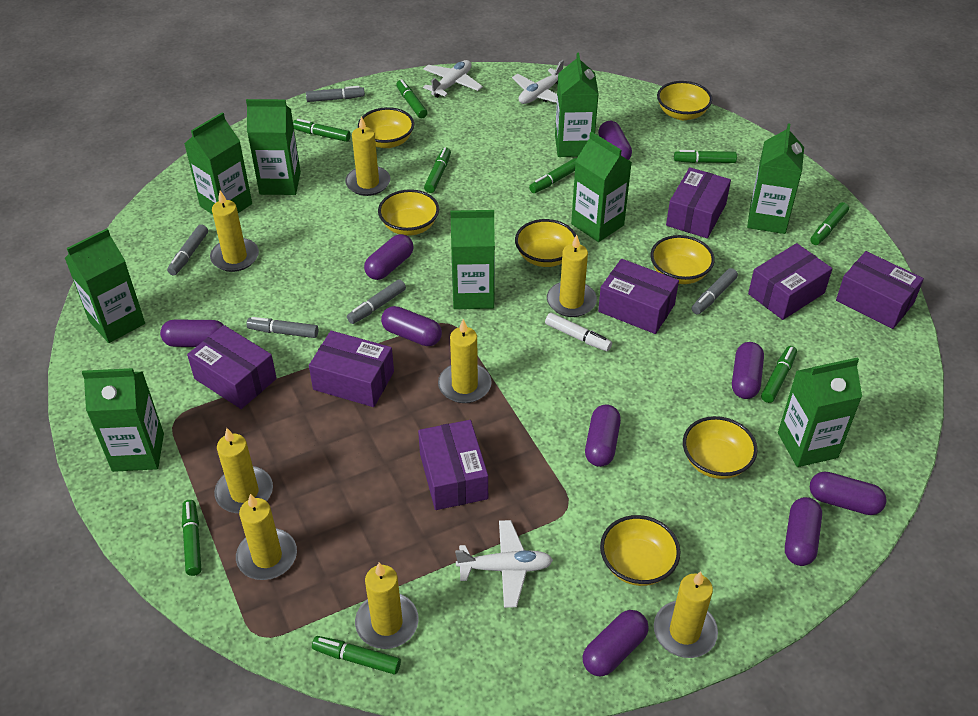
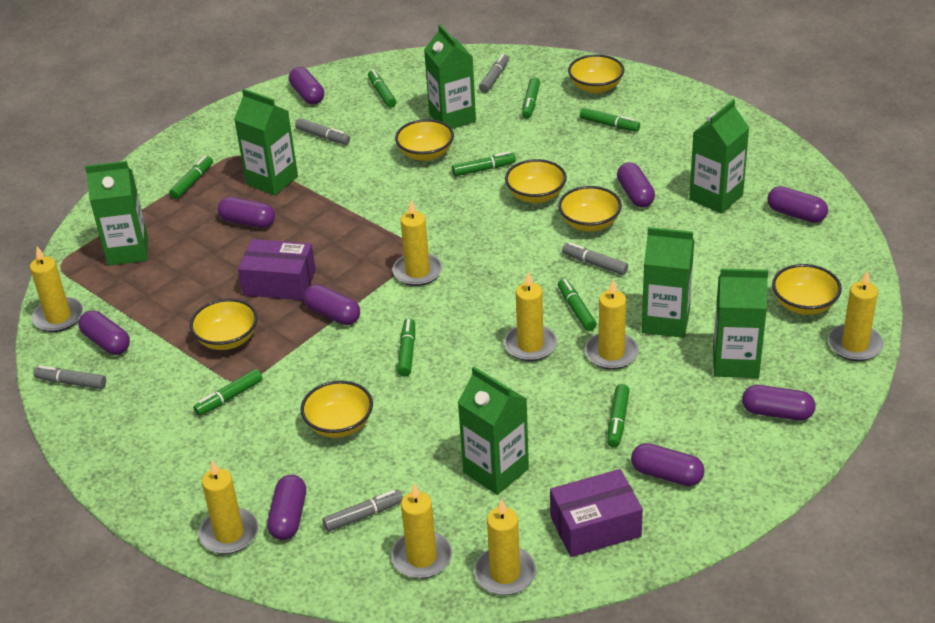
green carton: [65,229,145,343] [82,368,164,472] [184,112,252,215] [246,99,301,195] [451,210,495,309] [555,53,599,157] [571,132,632,242] [747,123,804,234] [778,357,862,467] = 9 -> [85,161,148,266] [234,89,298,196] [424,24,476,129] [458,367,529,495] [642,227,694,338] [689,99,749,214] [713,268,768,378] = 7
purple box: [187,325,277,409] [309,331,394,407] [418,420,488,510] [598,259,679,334] [666,167,731,238] [748,243,832,320] [836,251,924,329] = 7 -> [238,239,316,300] [550,469,643,557] = 2
white marker: [545,313,612,351] = 1 -> none = 0
white plane: [423,60,483,98] [455,520,553,608] [512,60,564,104] = 3 -> none = 0

